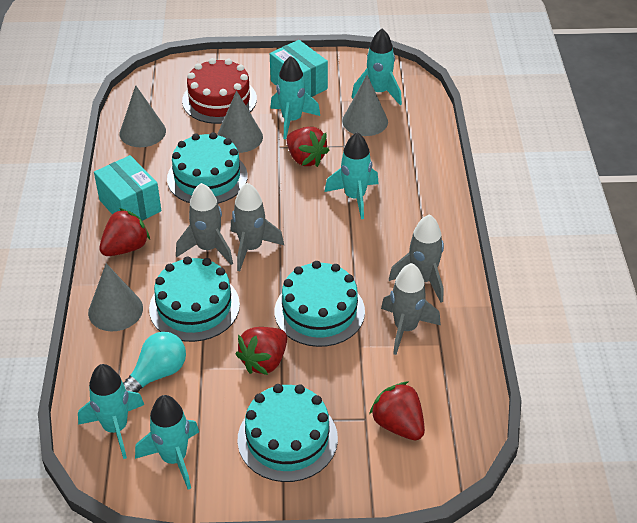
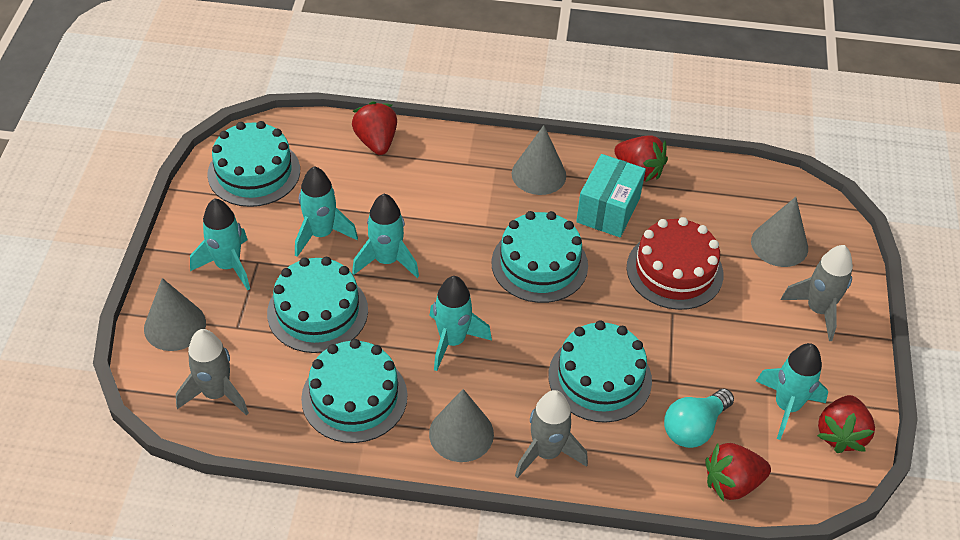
grey rocket: [176,183,233,265] [231,183,284,271] [381,263,441,355] [389,214,444,303] = 4 -> [176,329,249,415] [515,390,588,478] [781,245,853,341] = 3
turquoise box: [94,155,161,221] [270,40,328,97] = 2 -> [576,154,646,237] = 1
turquoise cake: [149,257,240,342] [167,132,248,204] [237,384,338,482] [275,261,365,347] = 4 -> [207,121,300,207] [267,257,368,353] [301,339,408,443] [492,211,588,303] [548,321,652,423] = 5

